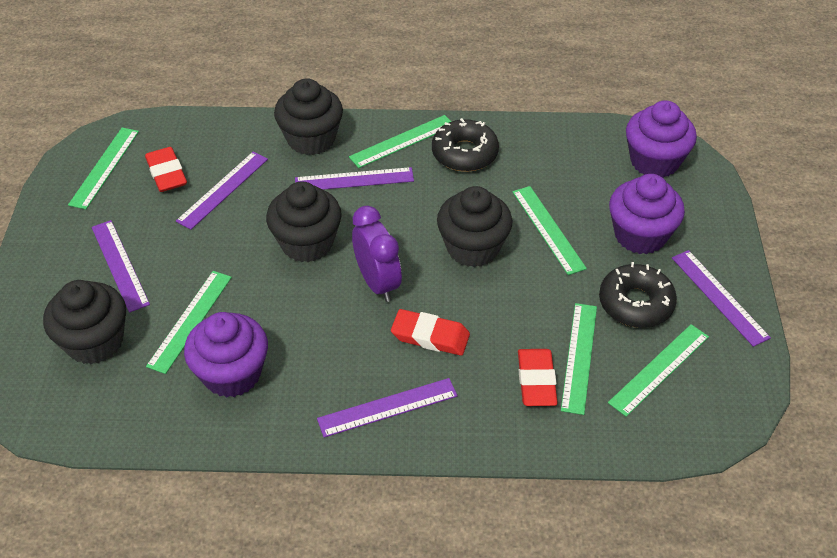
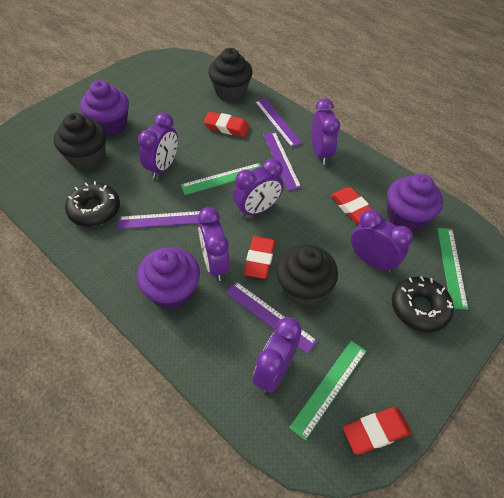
black cupcake: [43,280,126,364] [266,181,342,262] [274,78,343,155] [437,186,512,267] = 4 -> [54,113,106,170] [208,48,252,101] [276,245,338,306] = 3
green ruler: [68,128,139,209] [146,271,232,374] [349,115,451,168] [512,186,587,275] [561,303,597,415] [608,324,709,417] = 6 -> [181,163,261,195] [289,341,366,441] [437,228,468,310] = 3
purple clock: [352,206,402,302] = 1 -> [138,113,178,179] [198,207,230,281] [233,159,284,217] [253,317,302,393] [311,98,340,165] [351,209,413,273] = 6
purple ruler: [92,220,150,313] [176,152,268,230] [295,167,414,190] [317,378,458,437] [672,250,771,347] = 5 -> [118,211,200,229] [225,281,317,354] [254,98,302,147] [263,132,301,191] = 4
red eraser: [145,147,187,192] [391,309,470,356] [518,349,558,406] = 3 -> [204,112,250,137] [244,236,275,279] [331,187,371,224] [343,407,411,455] = 4

